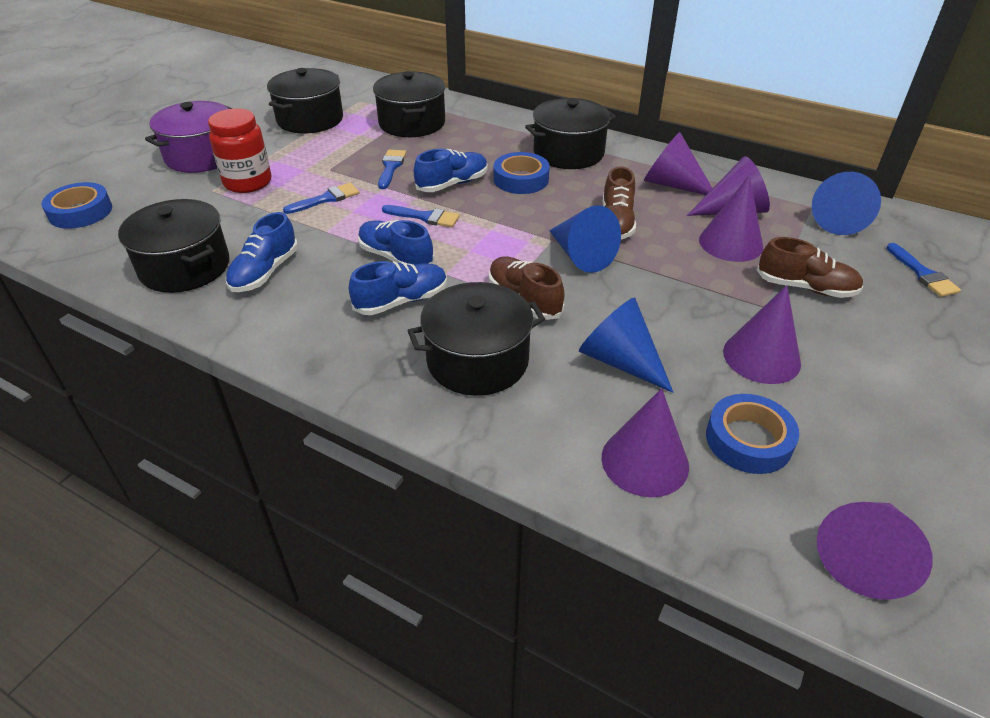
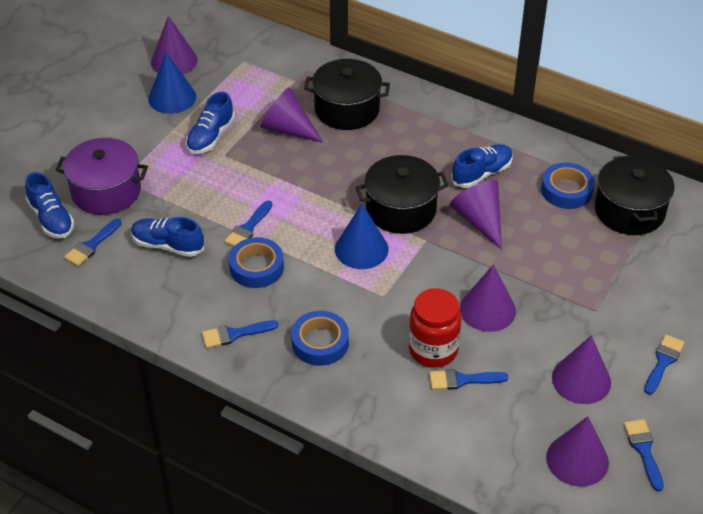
black pot: [118,199,229,293] [267,68,343,133] [373,71,446,137] [408,282,545,396] [525,98,616,169] = 5 -> [304,59,390,130] [356,155,449,234] [595,155,674,235] = 3
blue brush: [283,183,359,214] [378,150,406,189] [382,205,460,227] [886,243,961,297] = 4 -> [64,218,122,266] [202,320,278,348] [224,201,273,247] [429,369,508,390] [624,419,664,491] [644,334,685,395] = 6
blue cone: [549,205,621,273] [579,298,673,393] [812,172,881,235] = 3 -> [148,52,196,114] [335,204,388,269] = 2
brown shoe: [489,256,565,320] [602,166,636,239] [757,237,864,298] = 3 -> none = 0

